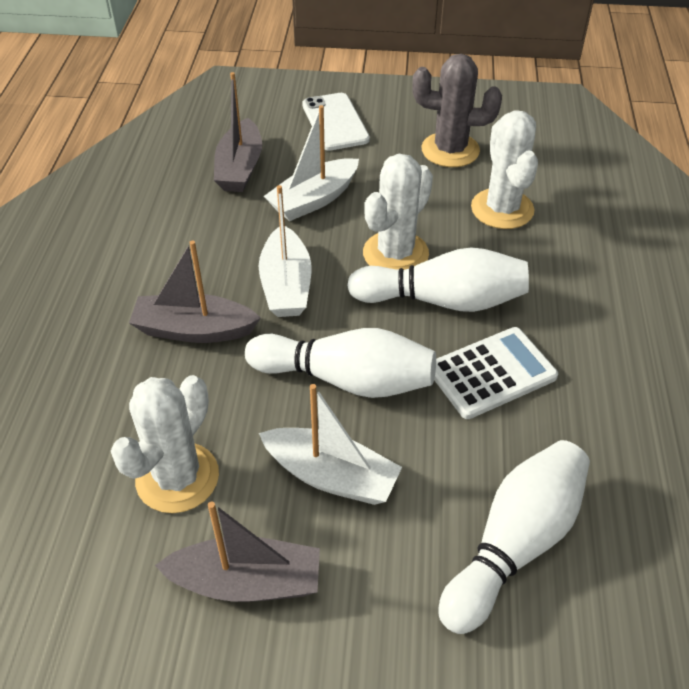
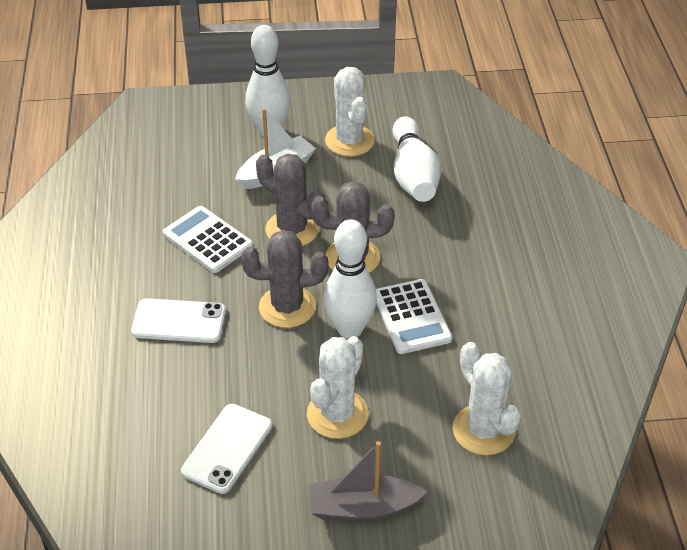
grey boat: [129,240,261,343] [155,502,320,602] [214,72,262,192] = 3 -> [309,441,427,521] = 1
grey cactus: [412,54,502,167] = 1 -> [241,230,328,328] [256,154,325,246] [311,181,395,273] = 3
white boat: [259,185,312,317] [259,384,402,505] [264,105,359,221] = 3 -> [235,108,316,189] = 1
white calculator: [434,327,558,419] = 1 -> [163,206,253,273] [376,279,452,354] = 2
white phone: [302,93,370,151] = 1 -> [131,298,226,343] [181,404,272,494] = 2

